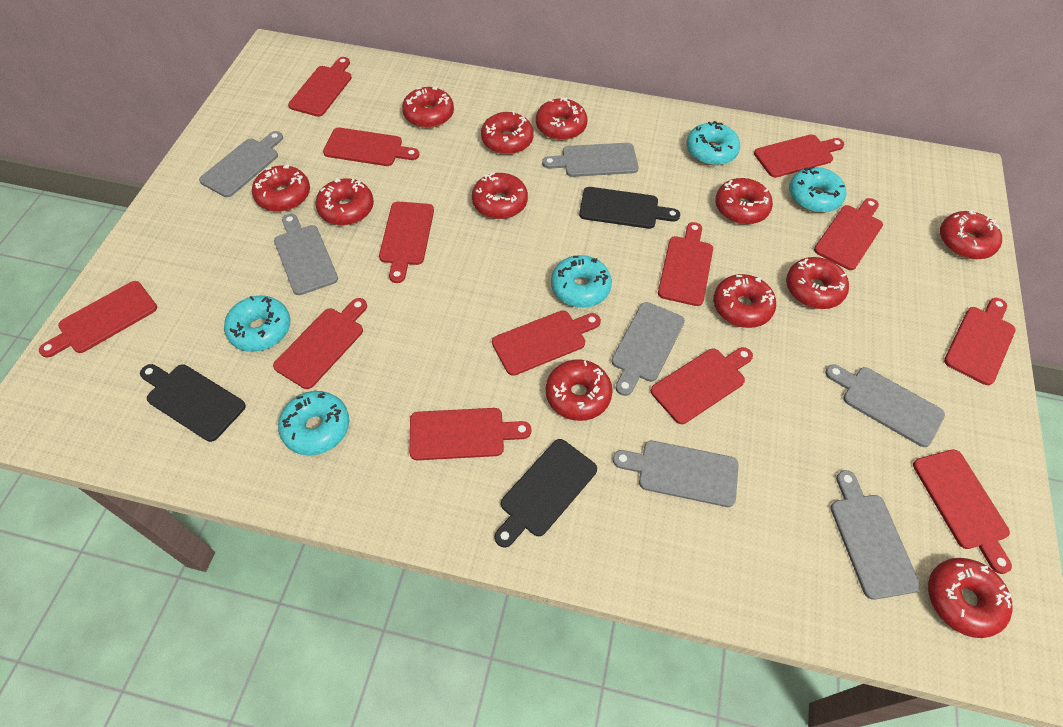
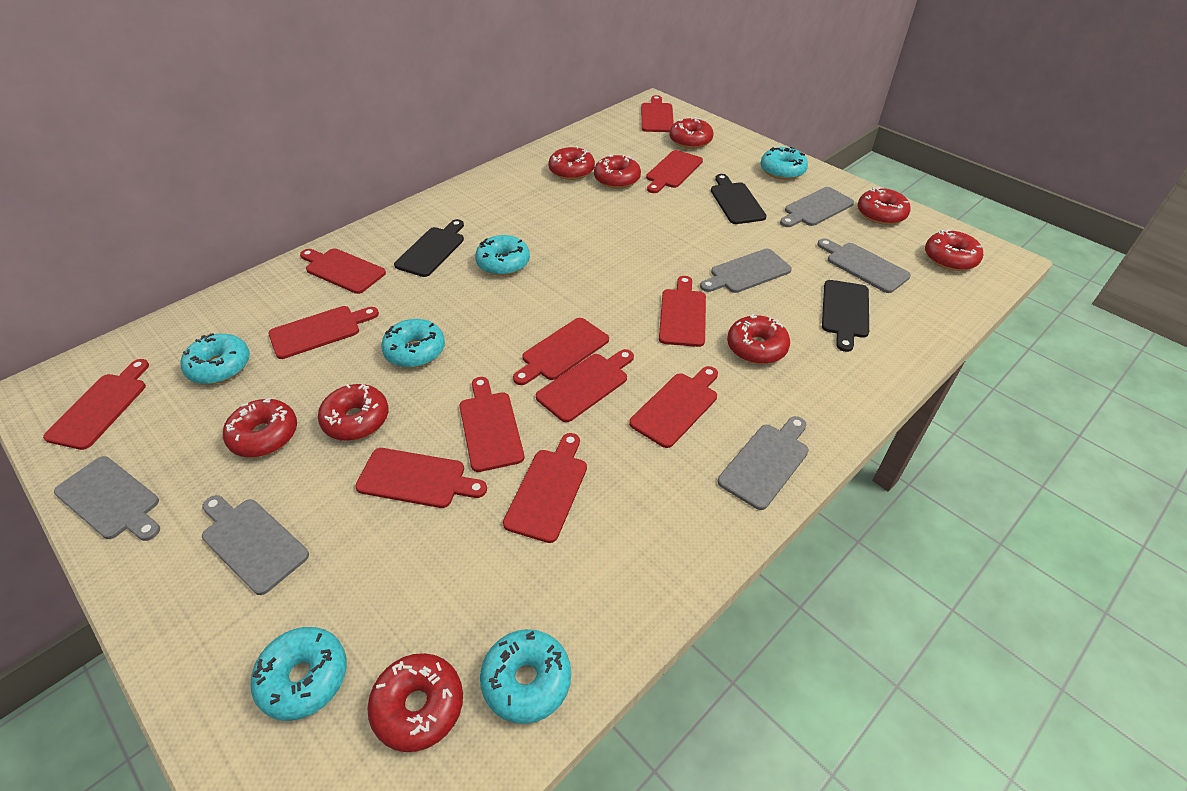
grey cutting board: [199,131,283,197] [274,214,338,295] [542,143,639,177] [612,302,685,396] [613,441,739,507] [825,364,945,447] [831,470,920,600] = 7 -> [54,456,160,541] [202,495,309,595] [700,249,792,293] [718,416,809,510] [780,187,854,227] [817,238,911,293] = 6
red cutting board: [39,281,157,358] [273,298,367,389] [288,57,352,117] [323,128,419,166] [379,202,434,283] [409,408,531,460] [492,311,601,376] [651,347,753,424] [658,222,713,306] [754,134,844,178] [814,198,883,270] [913,450,1012,574] [944,298,1016,385] = 13 -> [43,359,149,450] [268,306,379,359] [300,248,386,294] [355,448,487,508] [459,377,524,472] [503,433,587,543] [513,318,609,385] [536,349,634,422] [629,366,718,448] [641,95,674,132] [646,150,703,193] [659,276,706,347] = 12
red donut: [252,164,310,212] [315,178,374,225] [402,87,454,128] [472,173,528,219] [481,111,534,154] [536,97,588,140] [546,359,613,421] [713,274,776,328] [715,178,773,224] [786,257,849,309] [928,558,1013,638] [940,210,1002,259] = 12 -> [223,398,297,458] [318,384,389,441] [367,653,463,752] [548,146,595,180] [594,154,641,189] [670,117,713,149] [727,314,790,364] [858,187,911,225] [925,229,983,271] = 9
turquoise donut: [224,295,290,352] [278,391,349,455] [551,255,612,308] [686,121,740,165] [789,166,846,213] = 5 -> [181,333,250,384] [250,627,347,721] [381,319,445,368] [475,235,530,276] [480,629,571,724] [760,147,808,180] = 6

